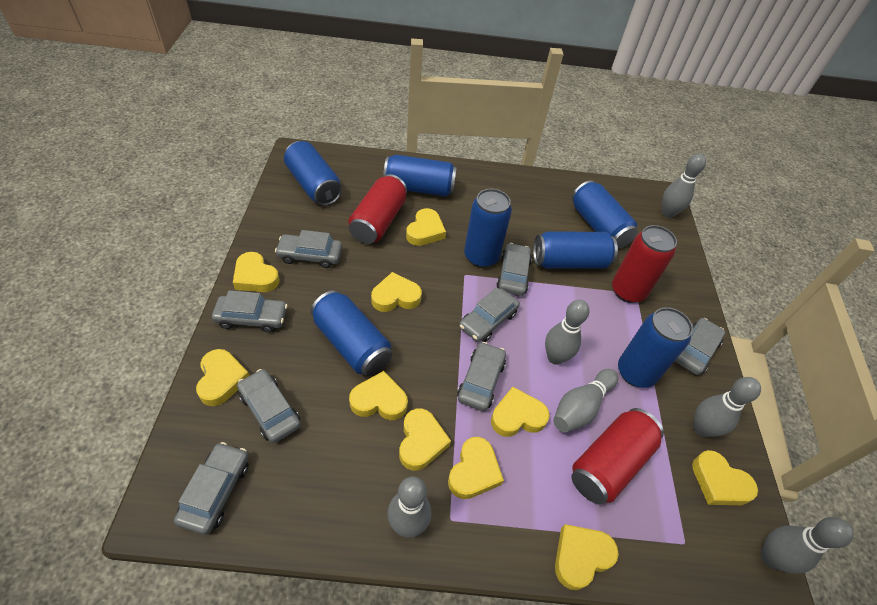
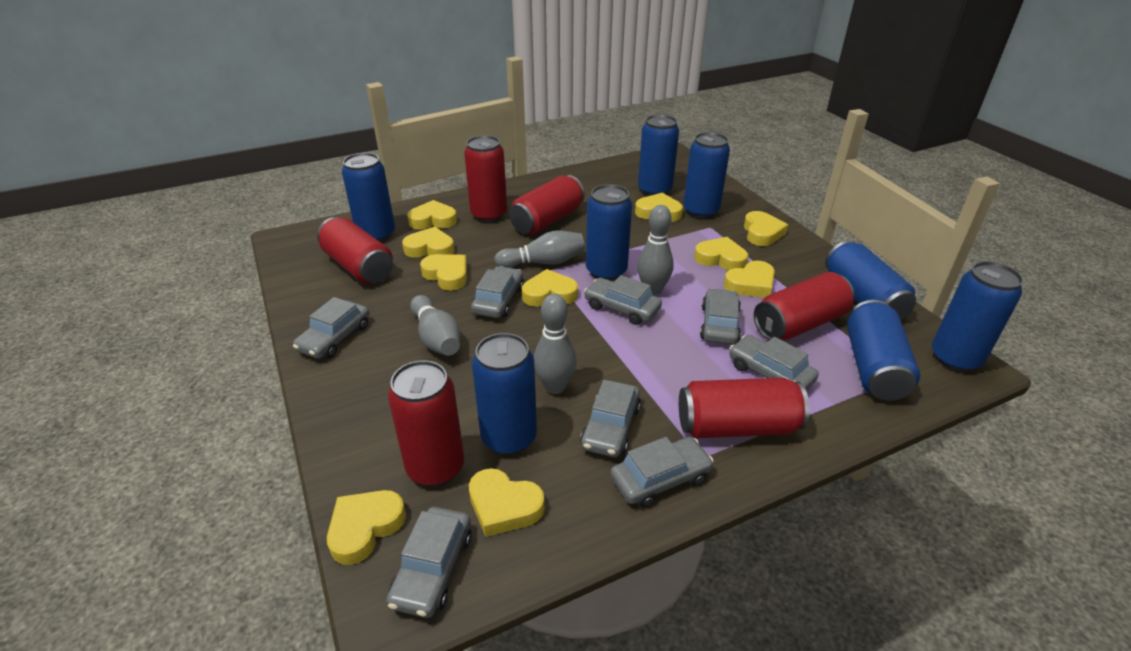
blue can: [284,141,342,206] [311,290,392,376] [383,155,457,197] [464,189,512,268] [533,231,618,269] [572,180,638,249] [618,307,693,388] = 7 -> [342,153,395,242] [472,333,537,455] [586,184,632,281] [638,114,679,196] [683,132,730,218] [825,241,916,320] [847,300,920,401] [932,261,1023,372] = 8
grey bowling pin: [388,477,431,537] [545,300,589,365] [553,369,618,433] [662,154,706,218] [693,377,761,437] [761,517,854,574] = 6 -> [410,295,460,356] [495,230,585,268] [534,294,577,394] [637,205,674,295] = 4
red can: [348,174,407,244] [571,408,664,505] [612,225,677,303] = 3 -> [317,217,393,284] [388,360,464,486] [464,135,507,222] [509,175,585,235] [679,378,810,438] [754,272,855,341] = 6

